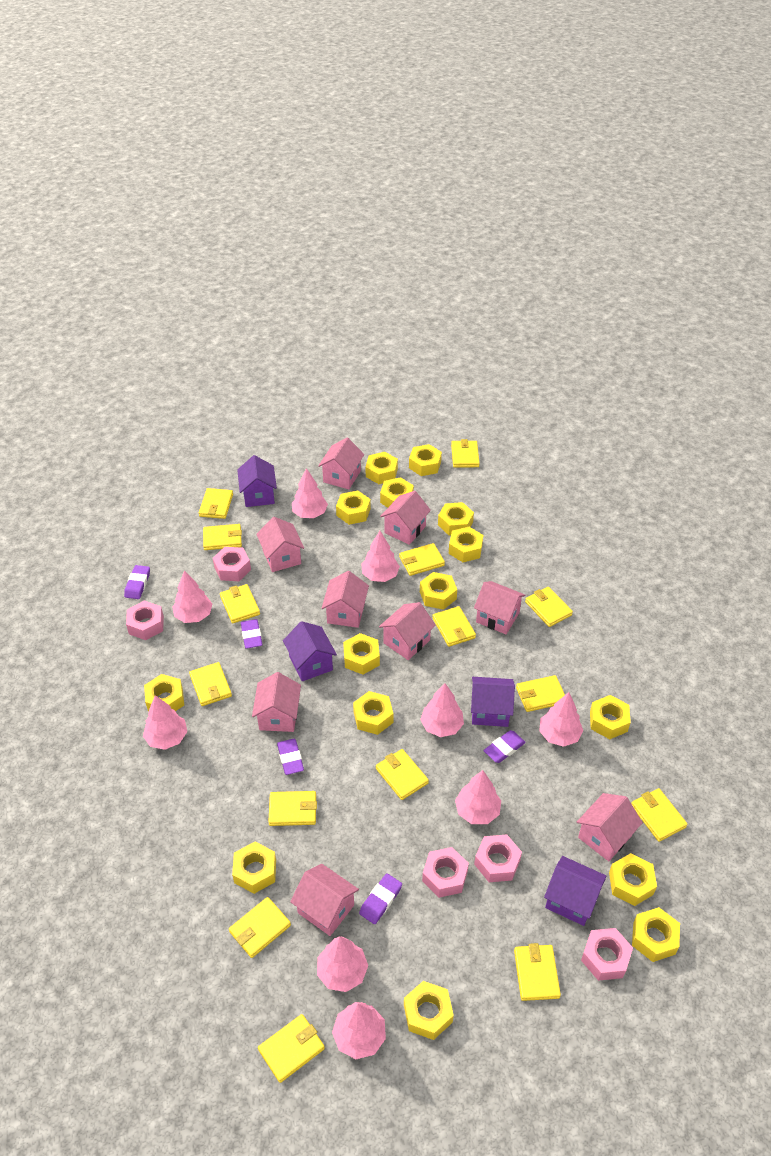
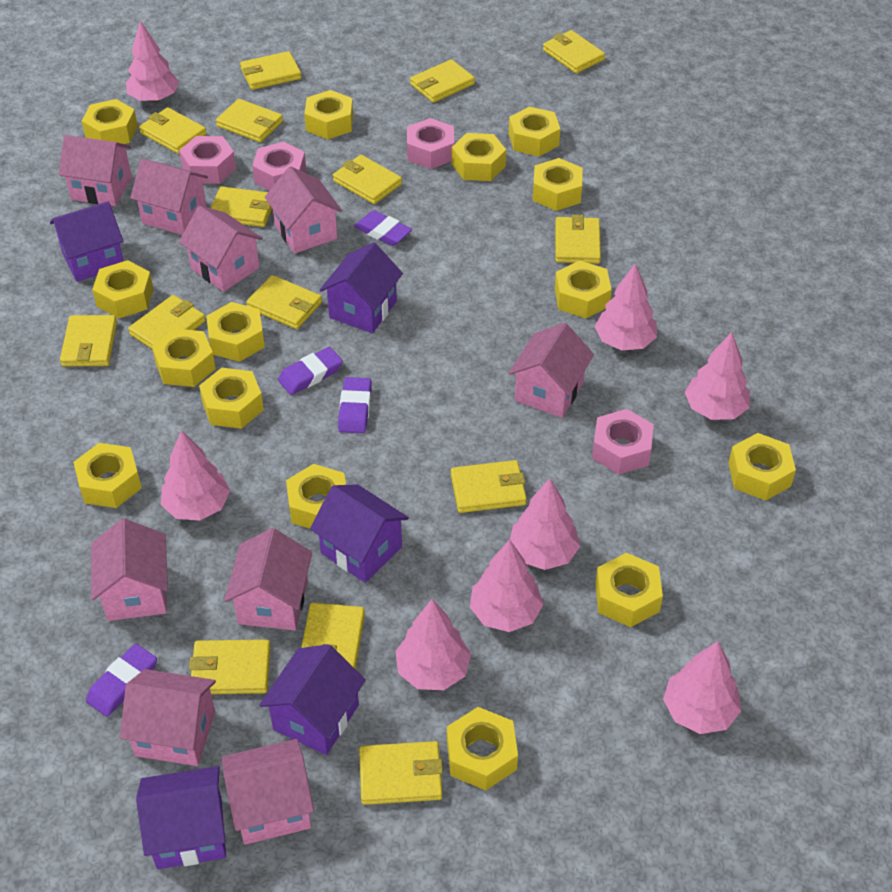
pink nut: [126,600,164,640] [213,547,251,581] [422,847,469,898] [474,835,522,882] [581,928,633,981] = 5 -> [179,136,236,184] [252,142,306,191] [407,118,454,169] [592,409,654,475] = 4
pink tree: [143,695,187,750] [172,571,212,623] [292,468,328,518] [317,936,368,992] [332,1002,386,1059] [361,531,400,582] [420,683,464,737] [455,770,501,824] [539,692,583,747] = 9 -> [126,21,179,102] [161,430,230,521] [395,599,471,690] [470,539,544,632] [510,478,580,570] [595,264,657,351] [663,641,741,734] [685,332,750,420] = 8
purple eraser: [124,565,150,599] [241,619,262,649] [277,739,304,775] [359,873,402,924] [483,730,526,763] = 5 -> [86,644,157,717] [278,347,343,395] [338,377,372,433] [354,210,412,246] = 4
purple house: [237,455,277,507] [283,621,337,681] [471,677,515,727] [544,856,607,926] = 4 -> [50,201,123,282] [136,766,226,869] [259,644,366,755] [310,484,409,583] [320,242,403,333] = 5

